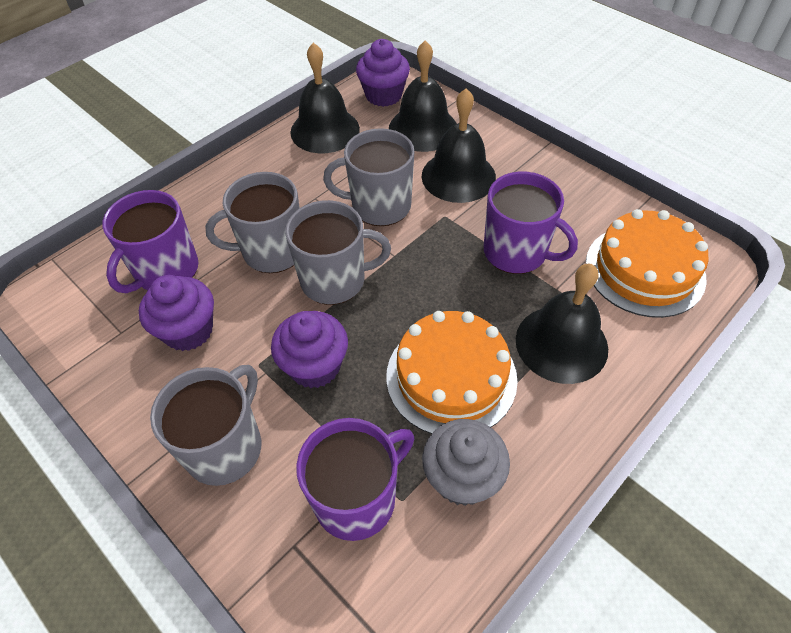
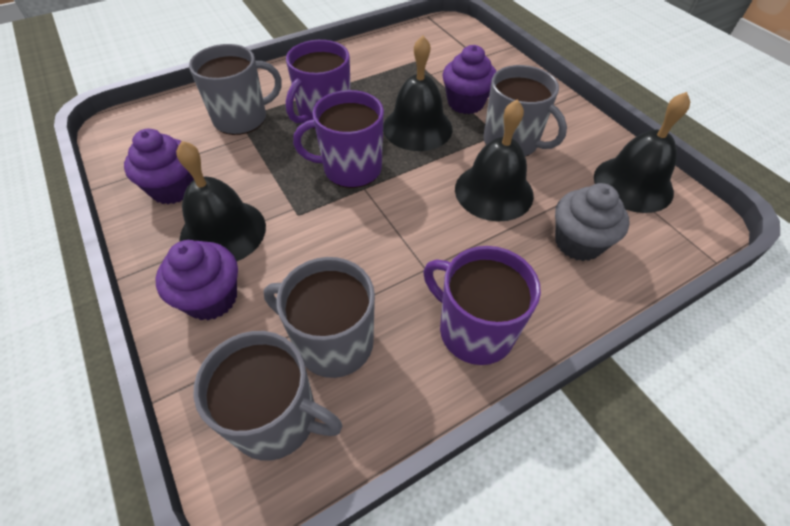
orange cake: [386,311,518,434] [586,209,709,318] = 2 -> none = 0

